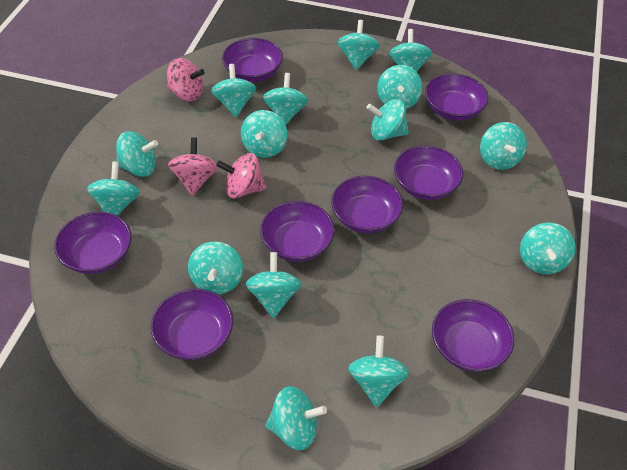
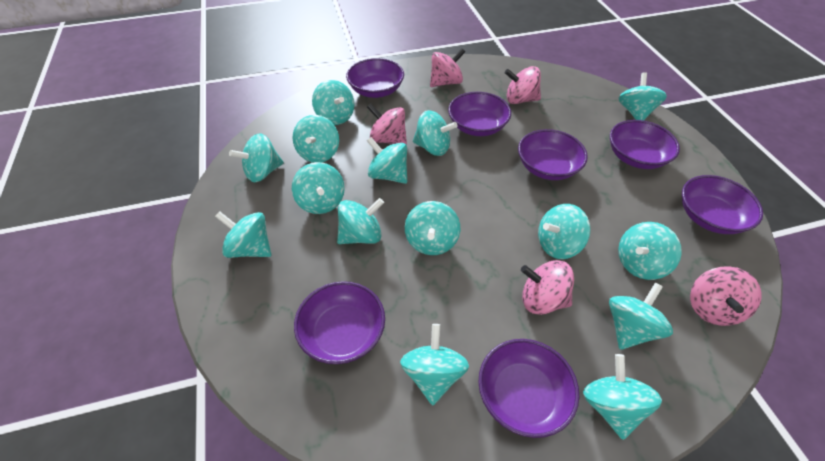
pink spinning top: [167,58,205,101] [168,137,218,196] [216,153,267,199] = 3 -> [367,104,407,145] [430,49,465,87] [505,66,541,104] [521,260,574,315] [690,266,761,326] = 5
purple bowl: [54,212,132,274] [151,288,233,360] [222,38,283,82] [260,201,335,262] [331,176,403,233] [394,146,463,200] [425,73,489,121] [432,299,514,372] = 8 -> [294,281,385,364] [346,58,404,98] [448,92,511,136] [478,339,579,438] [518,129,588,180] [610,120,680,169] [682,175,763,234] = 7

